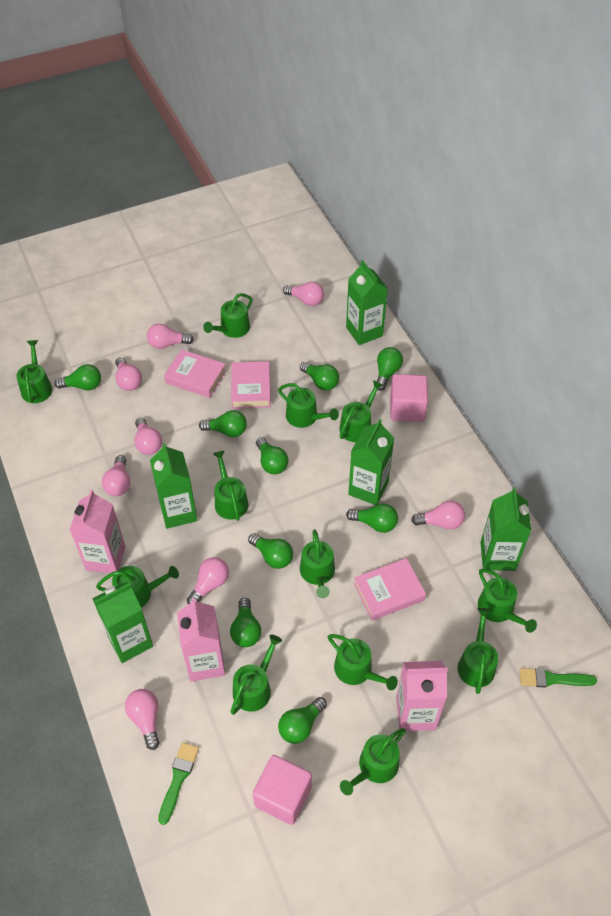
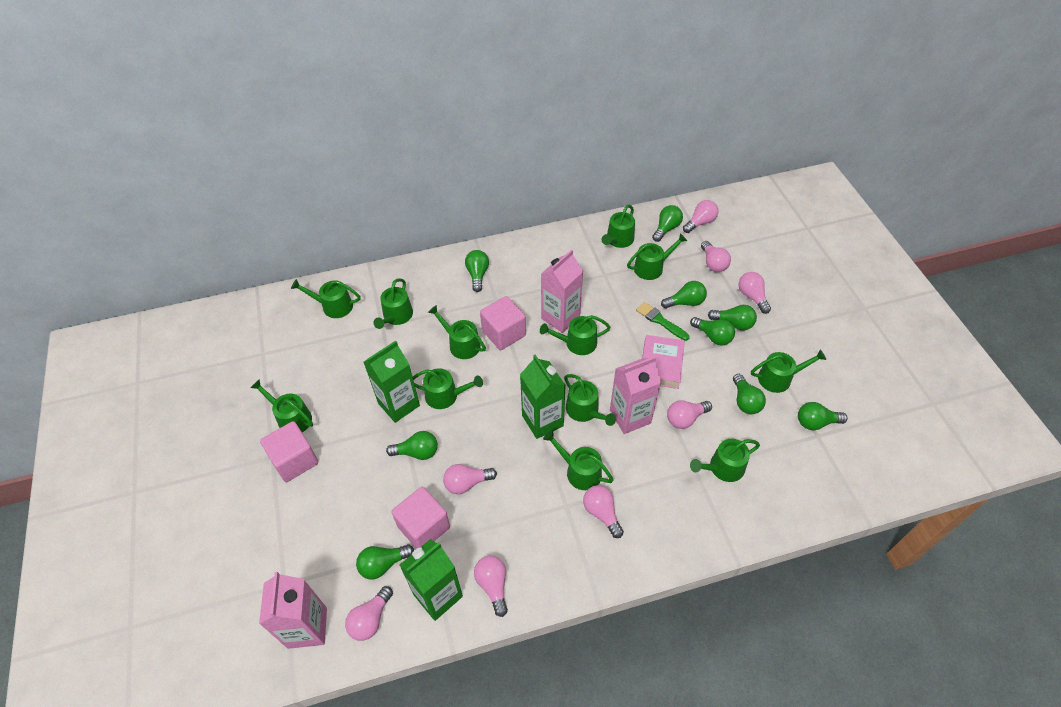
green brush: [158,742,199,825] [519,668,597,687] = 2 -> [636,302,690,341] = 1
green carton: [92,582,153,663] [150,443,197,529] [346,260,388,345] [348,419,394,505] [480,488,531,571] = 5 -> [364,341,420,423] [399,539,463,621] [520,355,566,439] = 3
pink book: [164,349,226,398] [231,361,271,409] [354,558,426,620] = 3 -> [642,335,685,389] = 1
pink cube: [253,755,312,825] [390,374,428,422] = 2 -> [260,421,318,482] [391,487,450,549] [480,296,526,350] = 3

